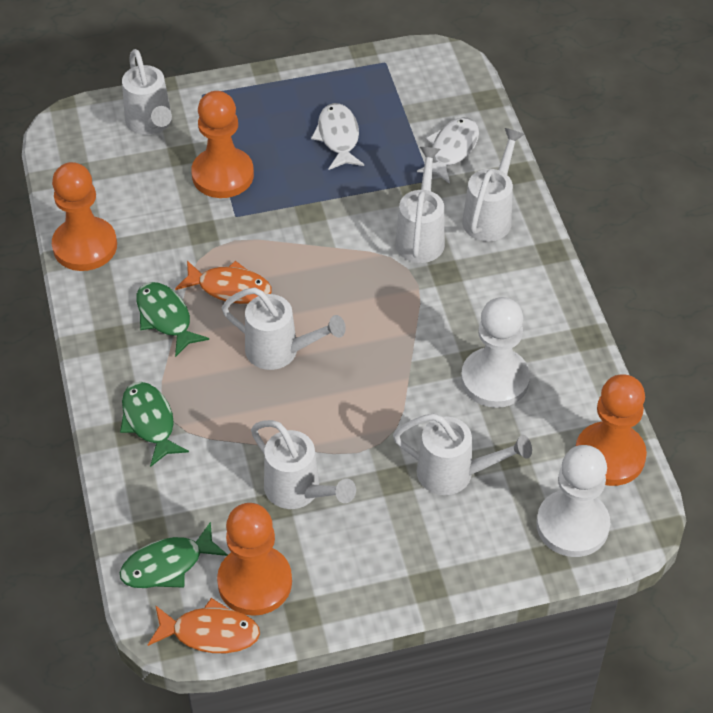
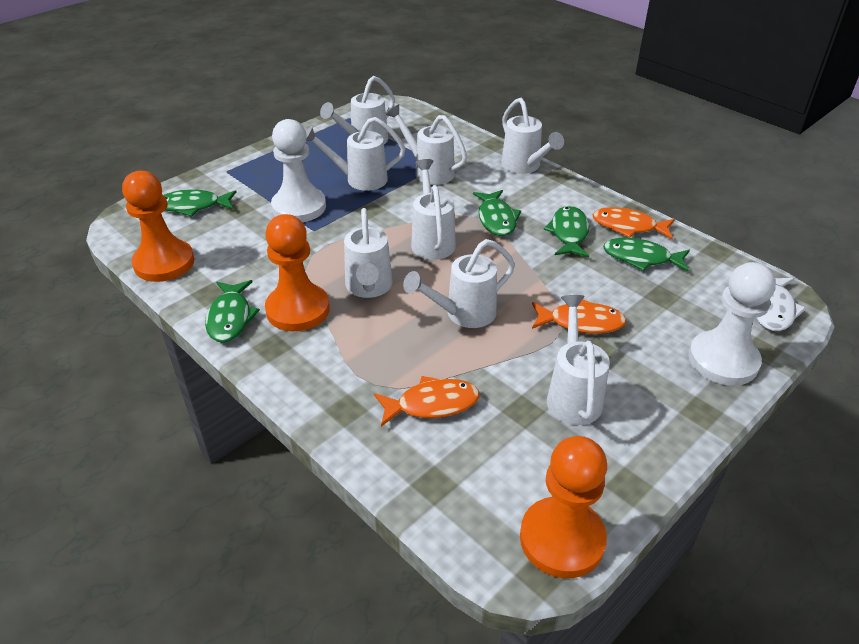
green fish: [120,382,189,467] [120,522,228,588] [136,282,209,357] = 3 -> [164,189,236,217] [205,280,260,343] [473,190,521,236] [543,206,589,257] [603,238,690,272] = 5
orange fish: [148,598,260,653] [175,261,272,304] = 2 -> [374,376,480,427] [532,300,627,334] [592,207,675,239] = 3
orange pawn: [52,162,117,271] [191,91,254,198] [217,503,292,616] [576,374,647,486] = 4 -> [122,171,194,282] [265,214,330,331] [520,436,607,578] = 3
white fish: [311,103,364,170] [417,117,479,184] = 2 -> [756,278,806,331] = 1
white watering can: [122,49,172,135] [222,288,346,370] [251,420,356,509] [393,413,532,495] [395,147,445,263] [462,128,524,241] = 6 -> [306,117,406,191] [320,76,395,144] [344,208,392,298] [386,104,467,185] [403,239,515,328] [411,159,456,260] [501,98,564,174] [547,295,610,425] = 8

